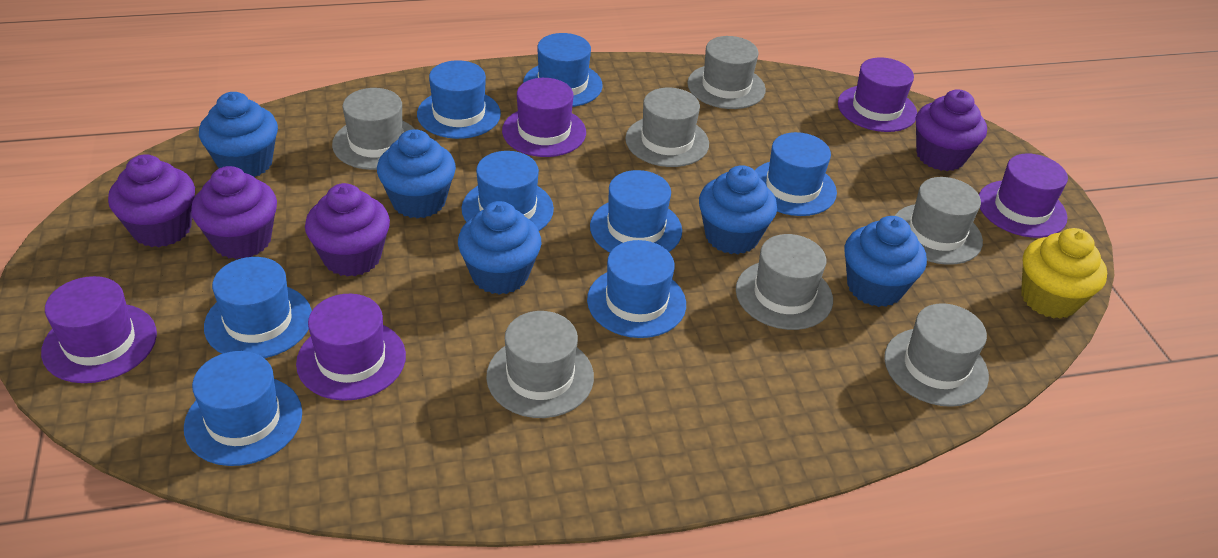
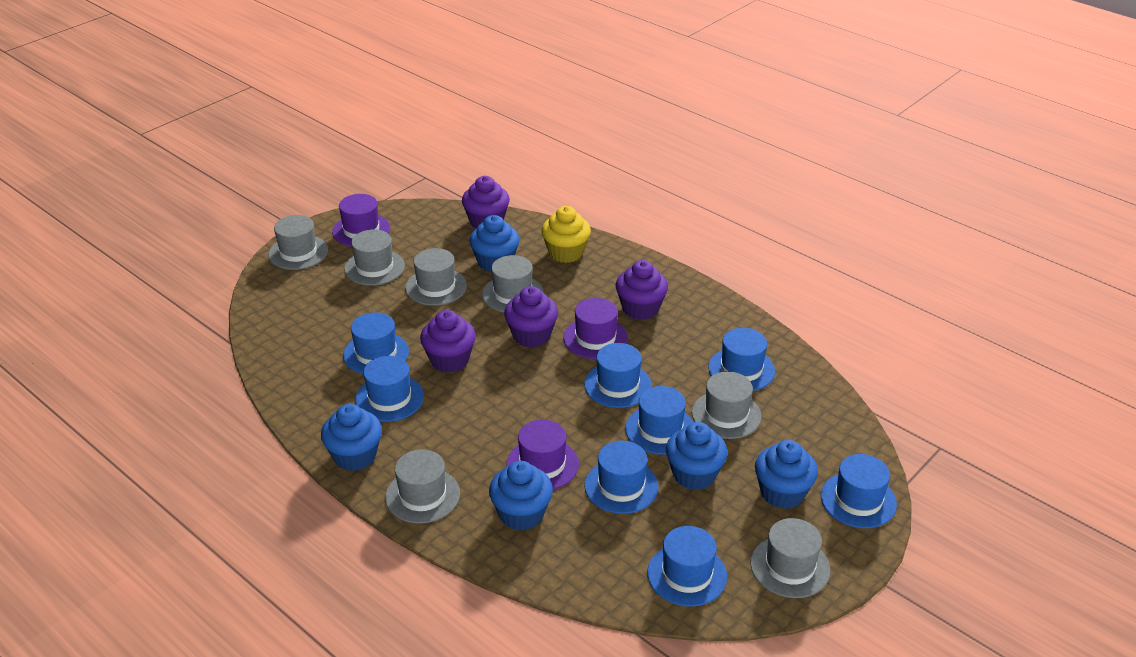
purple hat: [41,276,157,383] [296,294,406,401] [502,78,586,157] [838,58,917,132] [979,153,1068,238] = 5 -> [332,194,390,247] [506,419,579,490] [564,298,628,359] = 3

